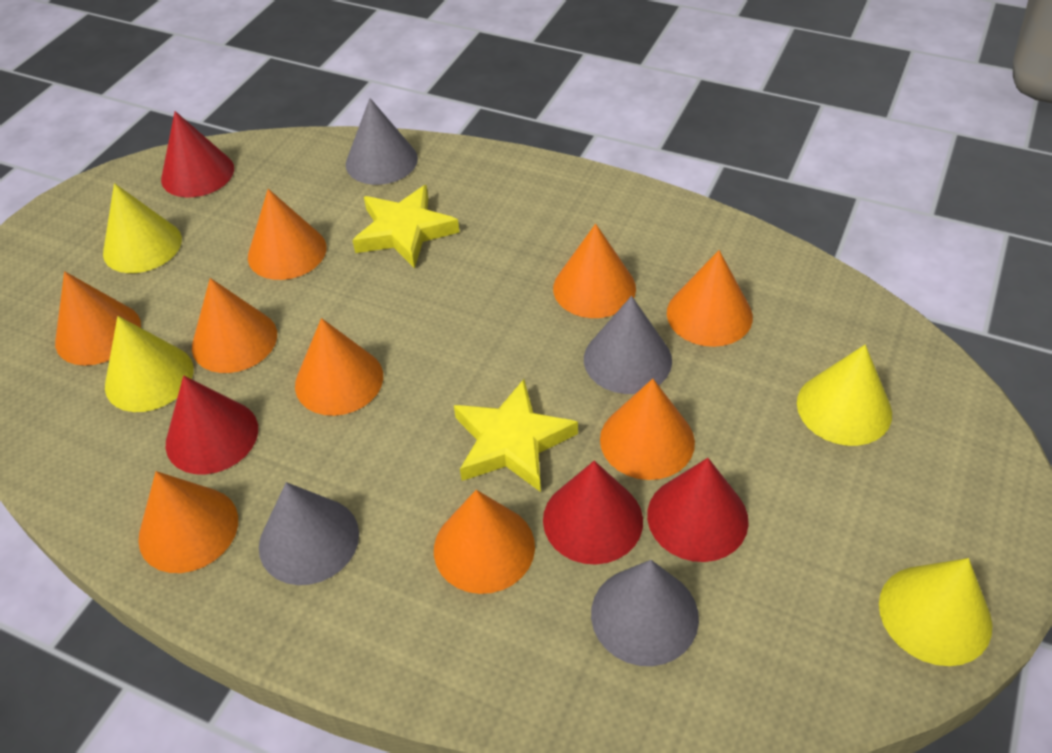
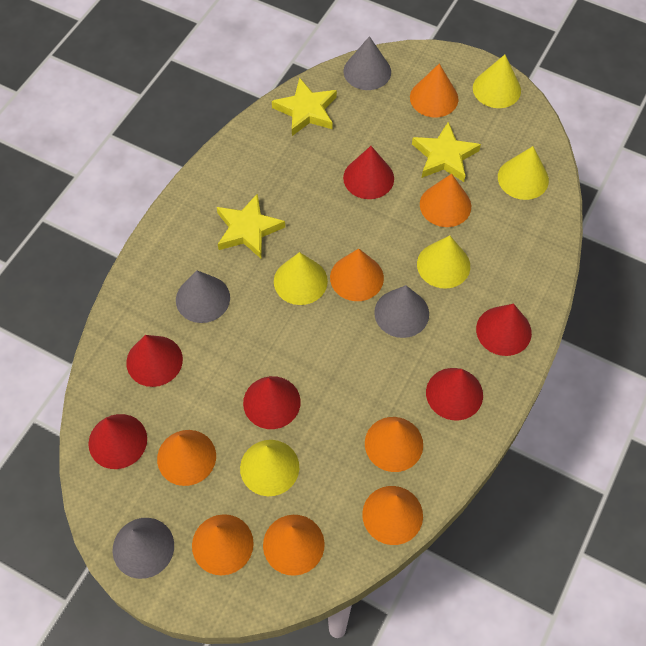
orange cone: [55,271,141,366] [138,471,238,573] [192,278,277,373] [248,189,326,280] [295,318,383,416] [434,490,535,594] [553,224,636,318] [600,379,695,480] [667,250,753,347] = 9 -> [157,430,216,486] [192,514,254,575] [263,515,325,576] [330,248,384,301] [362,486,423,545] [365,417,423,472] [410,64,458,117] [420,174,471,227] = 8
red cone: [161,111,234,198] [165,376,258,474] [543,461,643,565] [647,458,749,562] = 4 -> [88,414,147,469] [126,335,183,387] [243,376,301,429] [343,146,394,199] [426,368,483,420] [476,304,532,356] = 6
yellow cone: [103,183,182,273] [105,316,193,412] [797,345,892,446] [879,558,992,666] = 4 -> [240,440,299,496] [274,252,328,305] [417,236,470,288] [473,55,521,108] [498,146,549,200] = 5
yellow star: [352,185,460,268] [454,379,578,492] = 2 -> [217,193,285,258] [272,77,337,136] [412,122,481,182] = 3

